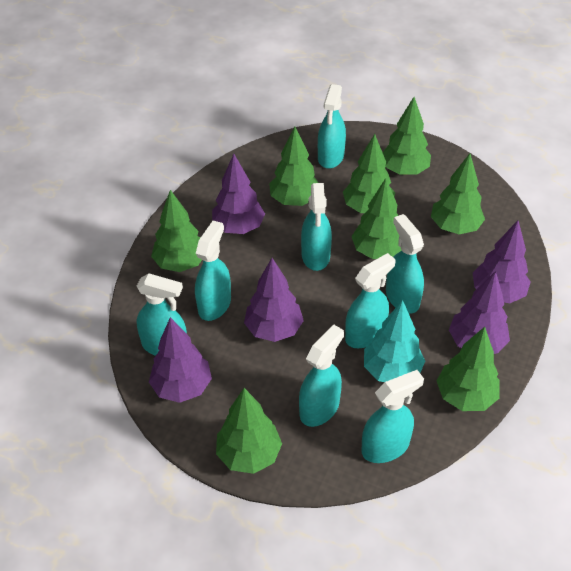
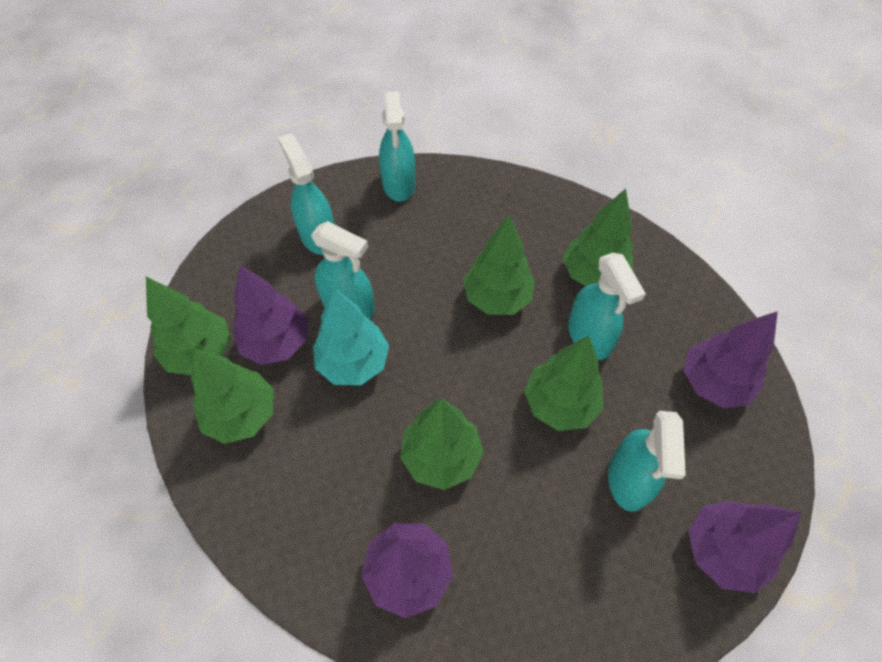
green tree: [151,190,202,272] [216,388,282,474] [269,127,319,206] [343,134,395,213] [351,178,401,259] [383,97,431,175] [431,153,485,234] [437,327,500,411] = 8 -> [146,277,231,375] [191,348,274,444] [400,398,484,490] [463,214,535,315] [524,336,604,431] [563,188,634,286] = 6
purple tree: [149,317,212,403] [212,154,265,234] [244,258,304,342] [449,271,510,354] [473,220,531,303] = 5 -> [233,265,308,365] [361,523,453,618] [684,311,778,408] [688,500,801,593] = 4
turquoise spray bottle: [136,273,187,356] [195,220,231,321] [299,325,344,427] [301,183,332,271] [318,84,346,169] [345,253,396,348] [362,370,424,463] [386,214,424,314] = 8 -> [278,133,335,255] [311,221,375,319] [379,91,415,202] [568,253,646,360] [608,411,686,512] = 5

